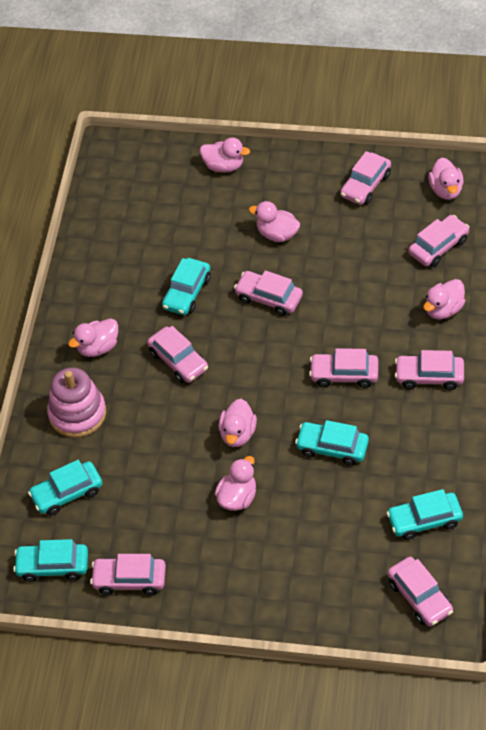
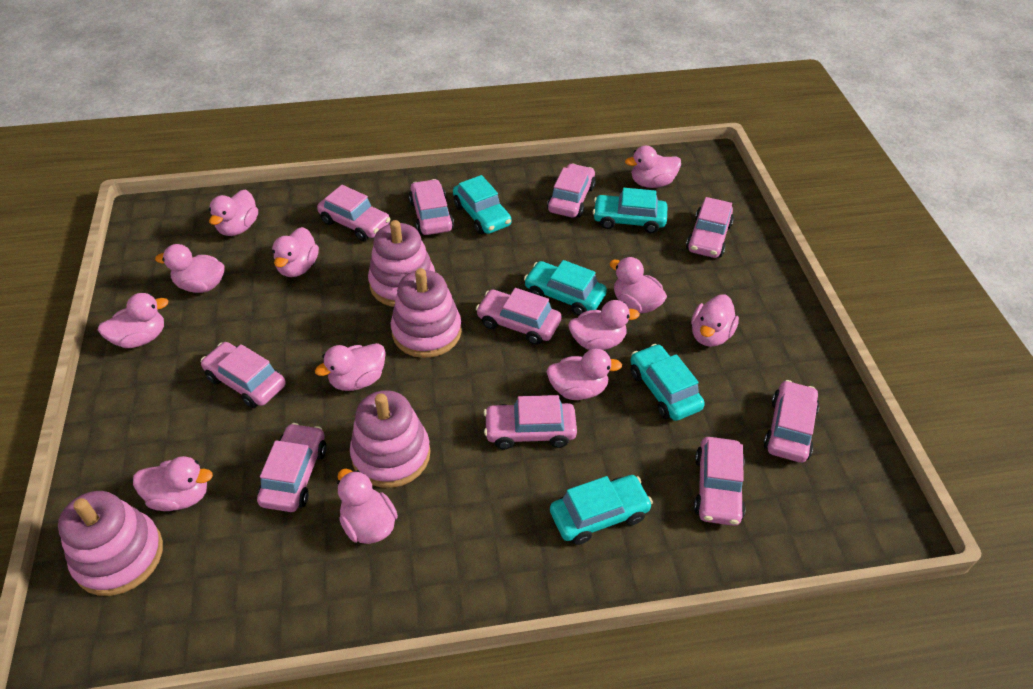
pink car: [90,554,166,595] [147,326,208,383] [234,270,303,316] [309,348,378,388] [340,151,391,205] [388,557,453,627] [395,350,464,390] [408,215,470,267] = 8 -> [201,342,286,408] [257,423,326,512] [317,185,390,241] [409,179,454,235] [476,288,561,345] [484,395,577,450] [547,163,596,218] [686,197,734,258] [694,437,746,526] [764,380,820,463] = 10
pink duck: [68,318,118,357] [200,137,250,173] [215,456,256,511] [218,399,257,447] [249,201,300,242] [423,279,466,319] [428,158,464,200] = 7 -> [98,293,168,348] [133,456,213,511] [155,244,225,293] [209,189,258,236] [272,227,319,277] [315,343,386,391] [337,469,398,544] [546,349,622,400] [569,300,640,350] [609,257,667,313] [625,146,681,188] [691,294,739,347] = 12
pink stacking toy: [47,368,106,438] = 1 -> [58,491,163,596] [350,390,430,488] [368,220,435,307] [391,268,462,358] = 4

